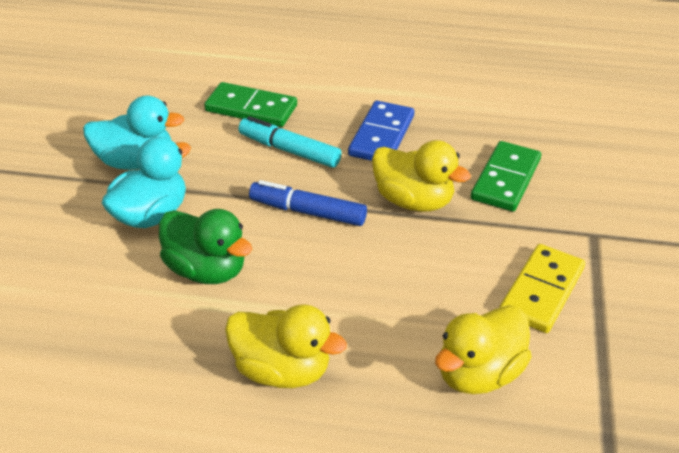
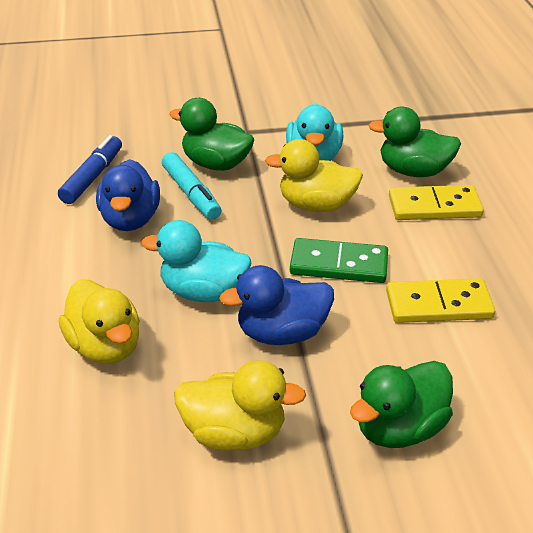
blue domino: [348,101,414,161] = 1 -> none = 0
blue duck: none = 0 -> [96,159,160,231] [219,265,334,345] = 2
green domino: [204,82,297,127] [471,141,541,212] = 2 -> [290,238,388,283] = 1
green duck: [159,209,252,284] = 1 -> [169,98,254,171] [350,361,453,448] [368,107,461,177] = 3
yellow domino: [499,244,585,333] = 1 -> [386,278,495,323] [389,185,484,220] = 2

